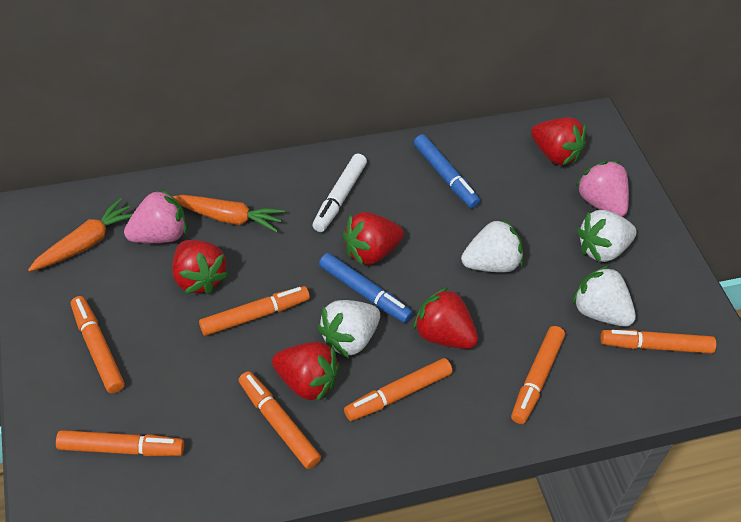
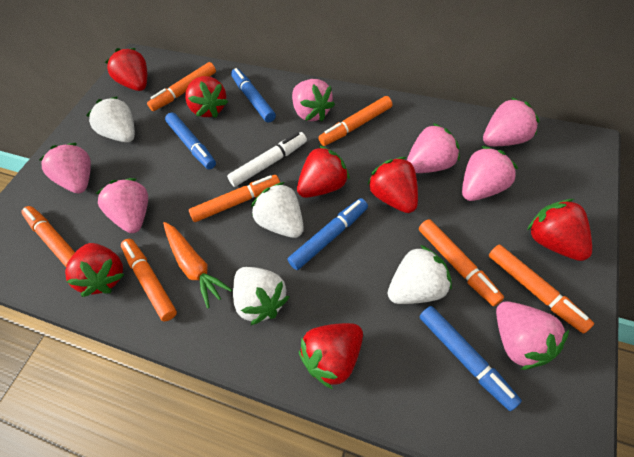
blue marker: [319,253,413,323] [414,134,480,208] = 2 -> [165,113,216,169] [231,68,276,122] [287,198,368,270] [419,306,522,411] = 4
orange carrot: [28,198,133,272] [173,195,285,232] = 2 -> [163,222,232,308] = 1
pink strawberry: [124,189,187,243] [576,161,629,217] = 2 -> [39,143,91,194] [96,178,148,233] [292,79,335,121] [407,123,460,173] [462,146,518,201] [483,97,540,146] [496,301,569,370] = 7
red strawberry: [172,240,228,294] [272,342,340,402] [343,212,404,266] [413,287,478,349] [531,117,586,165] = 5 -> [65,243,125,297] [105,48,147,91] [185,76,228,118] [297,145,350,198] [299,323,363,389] [367,157,418,213] [527,199,592,261] = 7

